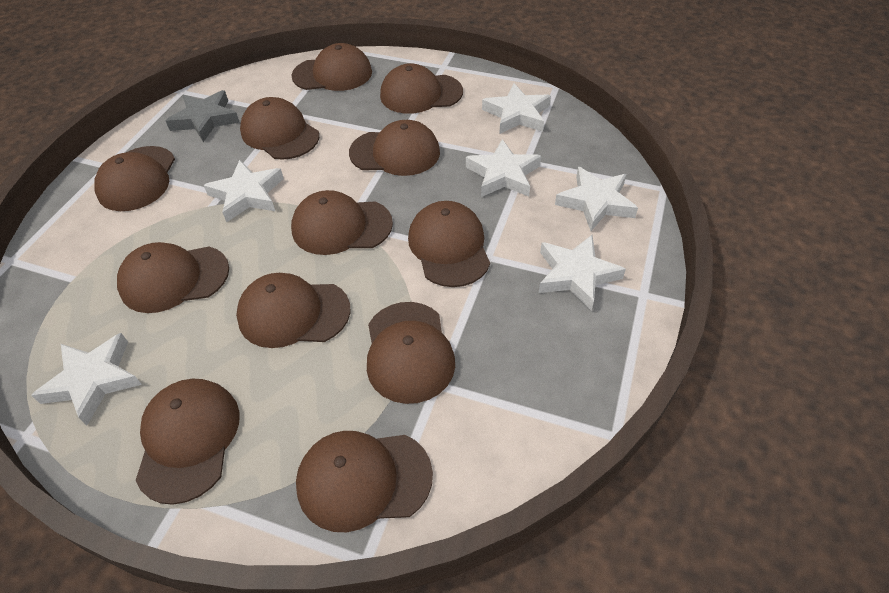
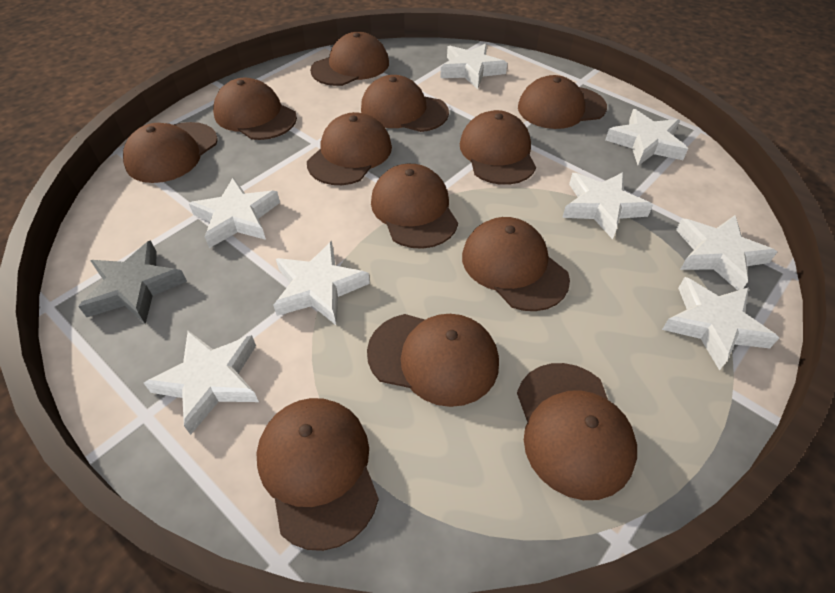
white star: [31,333,142,425] [204,160,284,222] [466,139,541,197] [482,83,551,134] [539,235,626,311] [555,167,638,231] = 6 -> [144,331,259,435] [189,178,280,248] [273,241,370,325] [440,43,507,89] [562,172,653,239] [606,109,688,166] [662,277,779,370] [676,215,777,290] = 8

